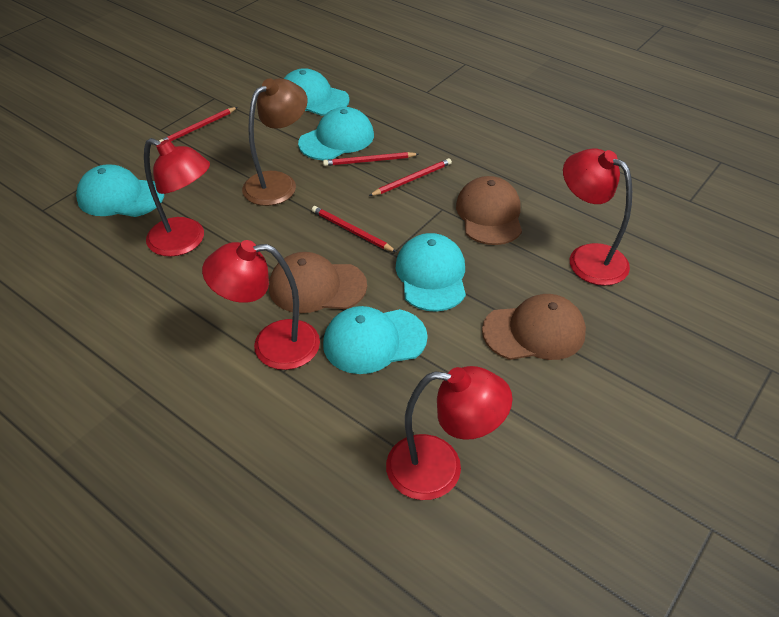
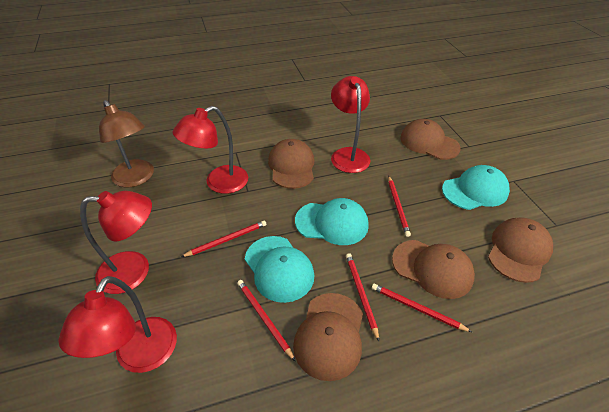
brown cap: [269,252,367,313] [456,176,522,245] [482,294,586,360] = 3 -> [268,139,314,189] [293,293,363,381] [392,240,475,299] [400,119,461,160] [488,217,553,283] = 5
red pencil: [159,107,237,142] [312,206,396,252] [323,152,418,166] [369,158,452,196] = 4 -> [181,221,266,257] [237,280,295,361] [346,253,379,341] [372,284,472,332] [388,176,411,237] = 5
turquoise cap: [76,164,164,217] [284,68,349,116] [298,107,374,160] [323,306,428,374] [396,233,466,312] = 5 -> [245,236,314,303] [295,198,369,245] [442,165,510,210] = 3

